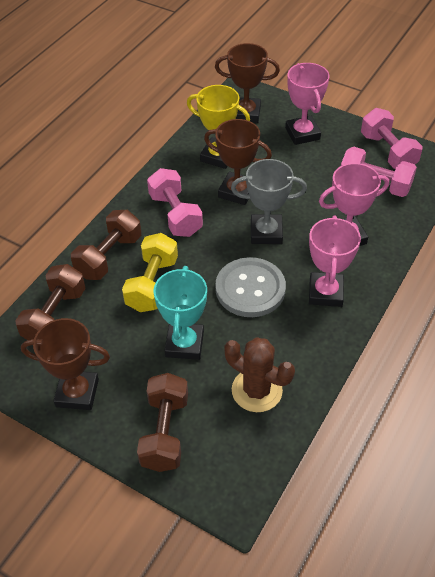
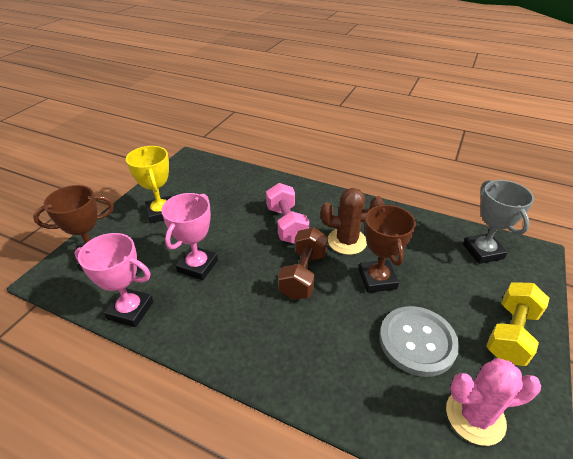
brown dumbbell: [15,264,86,340] [71,210,141,280] [137,373,188,472] = 3 -> [278,227,328,300] = 1
brown trophy: [21,318,110,410] [204,119,272,205] [215,43,280,123] = 3 -> [33,185,114,271] [359,204,416,293] = 2
pink cactus: none = 0 -> [446,358,541,446] = 1
pink dumbbell: [147,168,203,237] [341,147,417,197] [361,108,423,169] = 3 -> [266,183,309,244] = 1
pink trophy: [285,63,329,145] [309,216,361,307] [319,163,389,246] = 3 -> [74,233,153,327] [161,193,218,280] = 2
turquoise trophy: [153,266,207,360] = 1 -> none = 0

